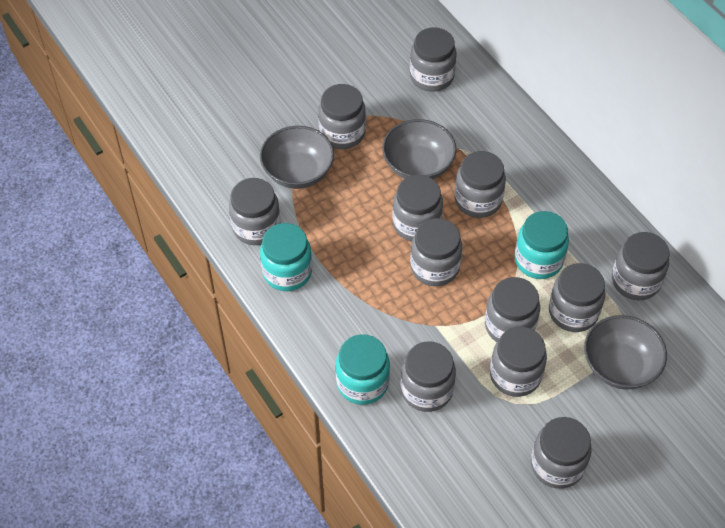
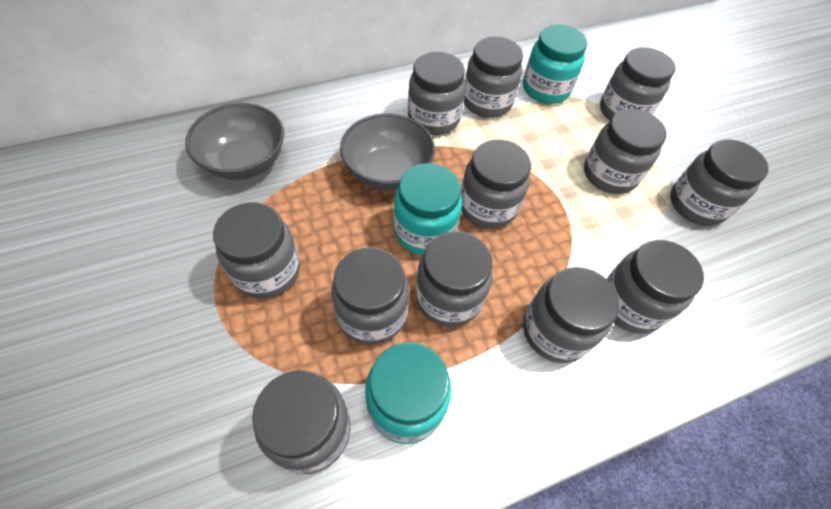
grey bowl: [260,126,334,189] [382,119,456,179] [584,315,667,390] = 3 -> [185,103,284,180] [340,113,435,190] = 2

